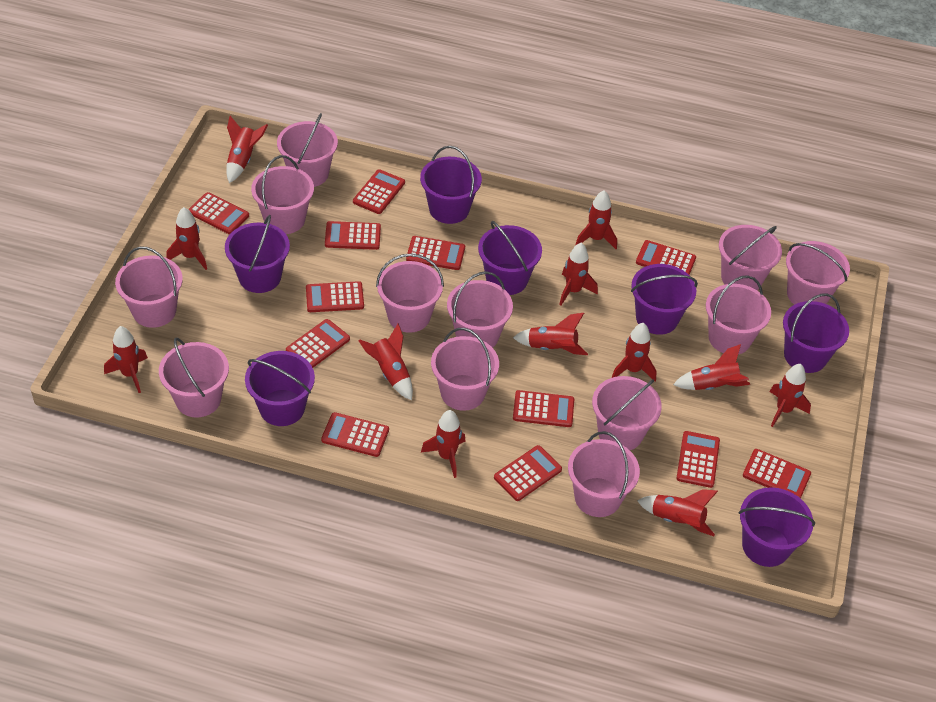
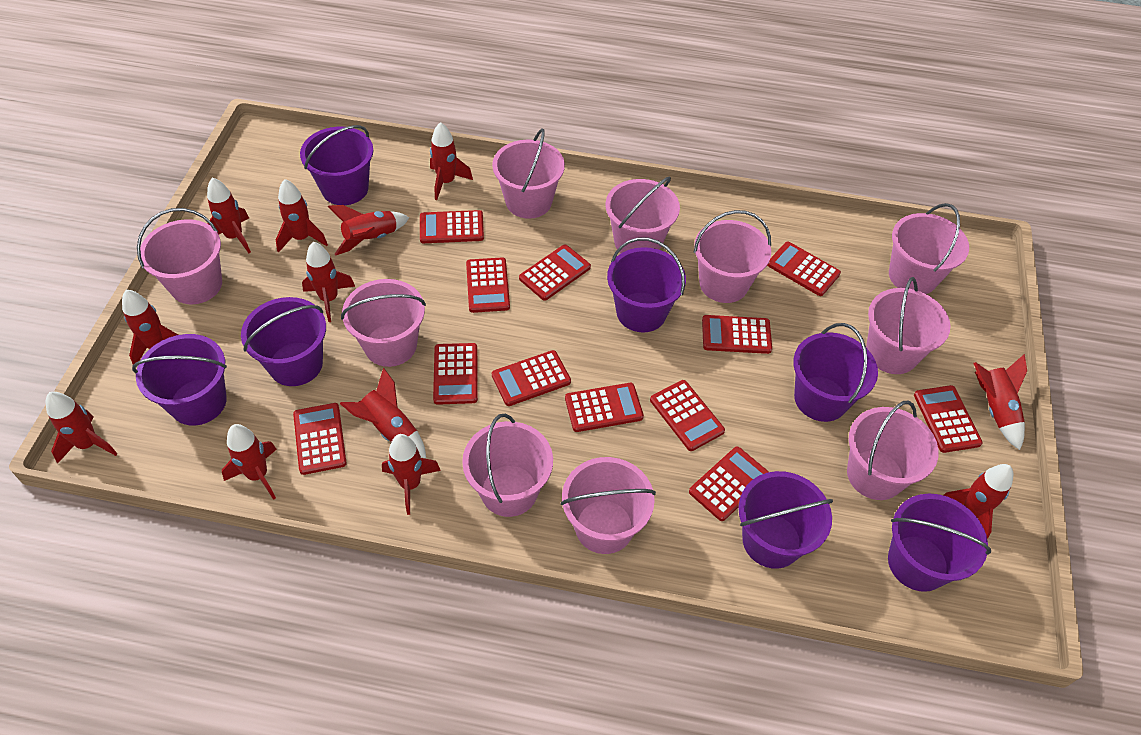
pink bucket: [115,246,183,328] [159,338,229,418] [251,155,314,234] [277,113,338,187] [376,254,444,333] [431,328,499,411] [447,271,513,348] [568,431,640,517] [592,376,662,450] [706,275,771,354] [719,225,782,290] [786,241,850,305] = 12 -> [137,208,222,304] [341,279,426,367] [462,414,553,517] [492,129,565,219] [561,457,656,554] [606,176,680,253] [694,210,771,303] [847,401,939,500] [866,277,950,374] [889,203,969,294] = 10

